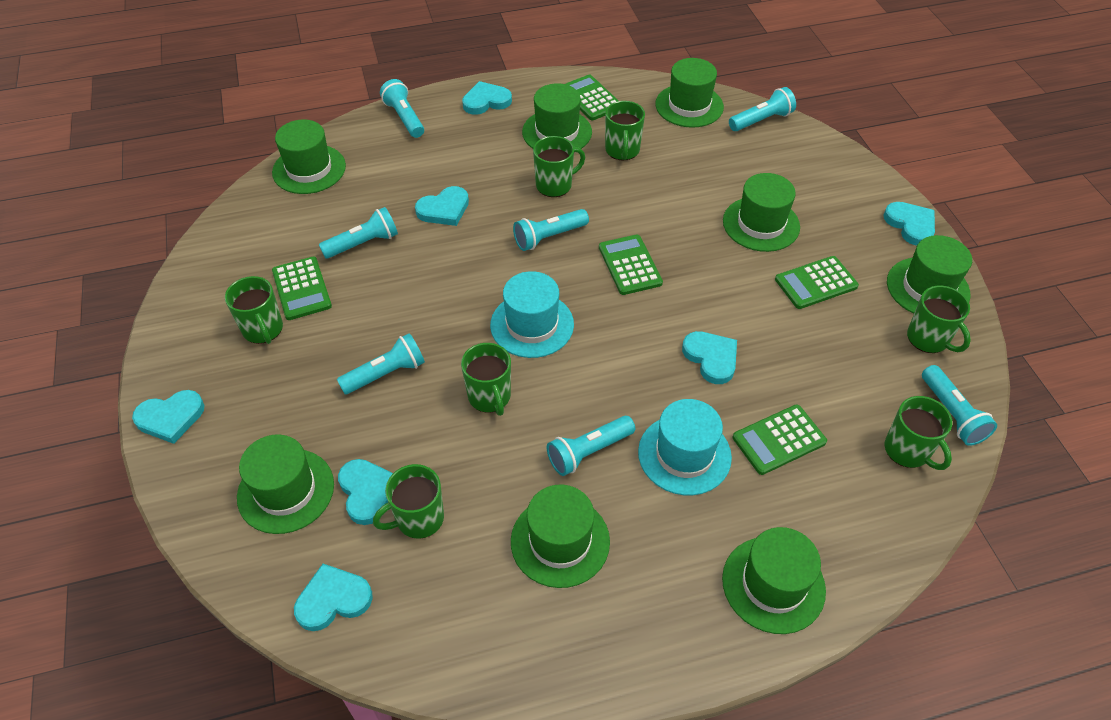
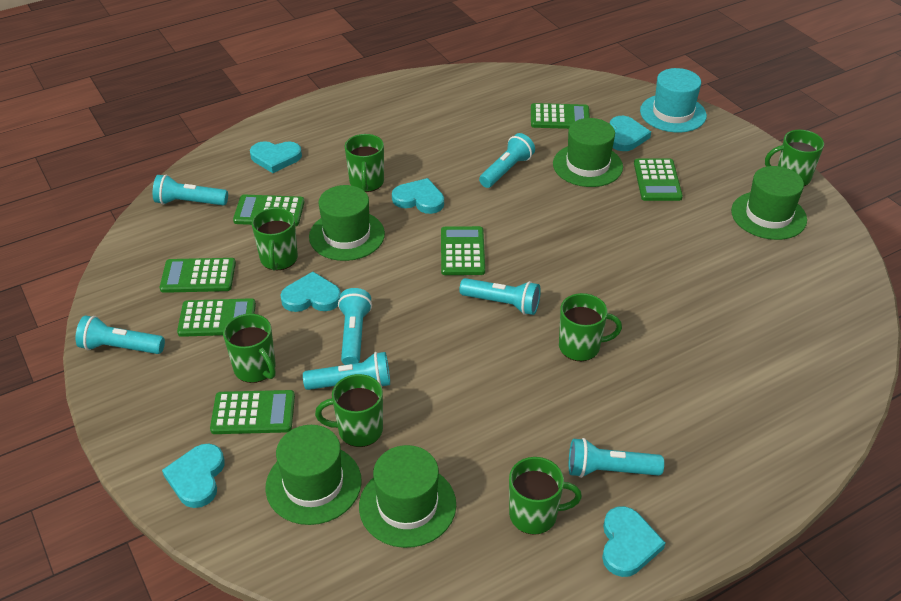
green calculator: [272,256,332,320] [566,75,619,120] [599,235,663,295] [733,404,827,475] [775,256,859,309] = 5 -> [160,258,236,293] [177,298,256,337] [210,390,295,434] [233,194,304,226] [441,226,485,275] [531,103,590,129] [634,158,683,201] = 7
green hat: [237,434,334,534] [272,119,346,194] [511,484,610,588] [522,83,592,149] [655,58,724,128] [722,527,826,634] [723,173,800,252] [887,235,972,314] = 8 -> [265,425,362,525] [309,185,385,261] [359,445,456,548] [553,118,623,187] [731,166,807,240] = 5
turquoise hat: [490,271,574,358] [638,399,732,495] = 2 -> [640,68,707,132] = 1
turquoise heart: [132,390,204,444] [294,564,373,631] [338,459,393,525] [415,186,469,226] [462,81,512,115] [682,331,737,384] [884,202,935,246] = 7 -> [162,444,224,508] [250,141,302,173] [280,272,341,312] [392,178,444,214] [602,506,665,577] [610,116,651,151] = 6

